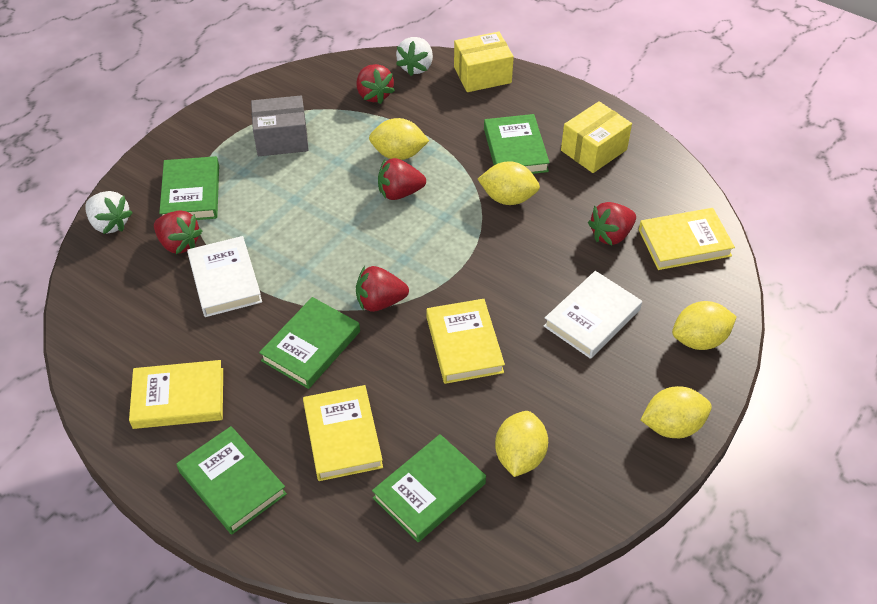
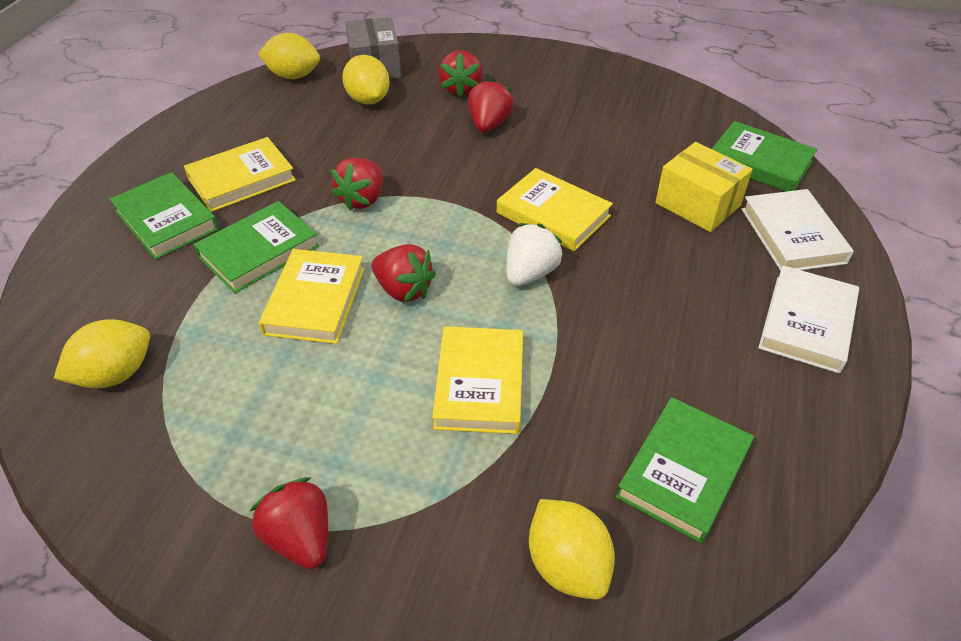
green book: [159,156,219,220] [176,426,287,534] [259,297,360,389] [372,434,486,542] [484,114,550,174] = 5 -> [109,172,219,260] [193,201,319,294] [616,397,754,544] [712,121,817,192] = 4
white strawberry: [86,191,133,234] [396,37,433,76] = 2 -> [506,223,564,286] = 1
yellow box: [454,32,514,92] [561,101,632,173] = 2 -> [655,142,752,232] = 1
yellow lemon: [369,118,429,160] [478,161,540,205] [495,411,548,477] [641,386,712,438] [672,301,737,350] = 5 -> [54,319,150,389] [258,33,320,79] [342,55,390,105] [529,499,615,600] = 4

